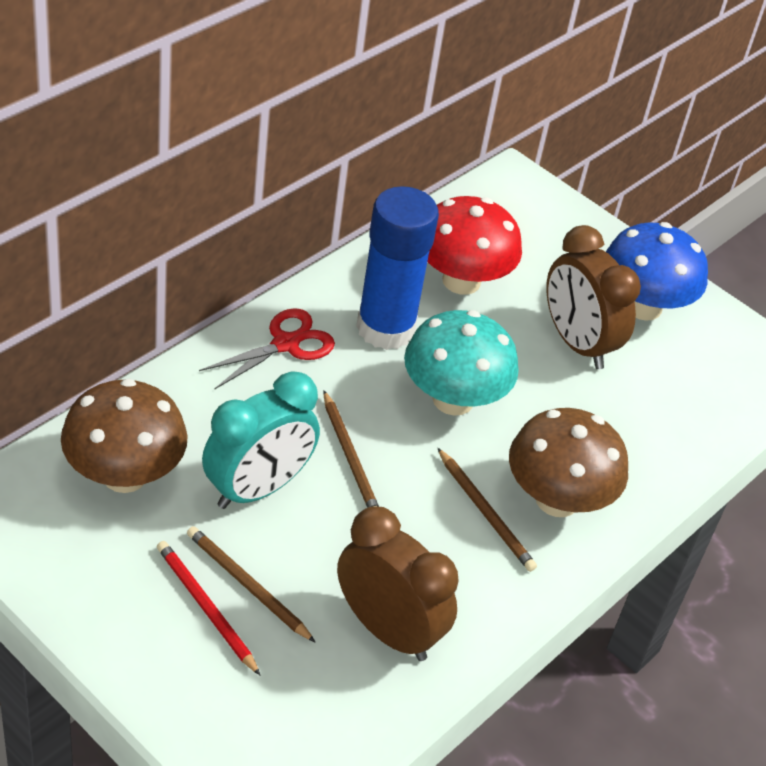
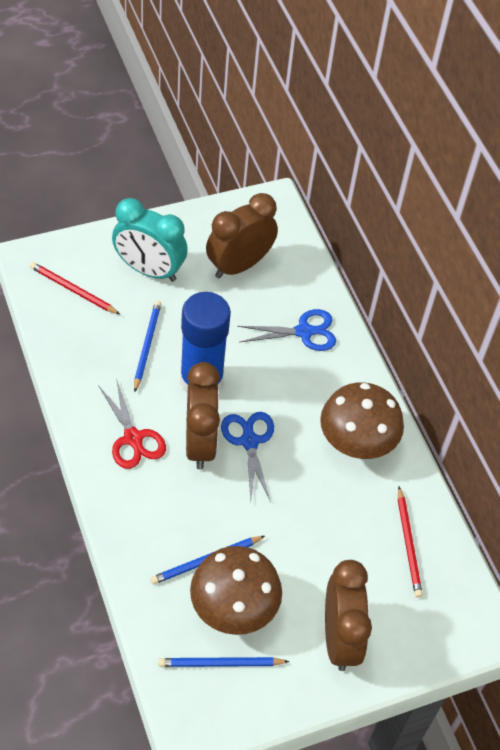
blue mushroom: [606,222,708,321] = 1 -> none = 0
blue pencil: none = 0 -> [134,301,161,392] [150,536,265,584] [158,657,289,667] = 3
blue scissors: none = 0 -> [221,412,274,502] [237,309,336,351] = 2
brown clock: [337,506,459,661] [546,225,641,369] = 2 -> [186,362,220,469] [206,193,278,278] [325,560,372,671] = 3
brown pencil: [187,526,315,642] [324,391,379,508] [438,448,537,572] = 3 -> none = 0
red mushroom: [427,196,522,295] = 1 -> none = 0
red pencil: [157,541,261,676] = 1 -> [30,262,120,314] [398,487,423,598] = 2
turquoise mushroom: [404,310,519,416] = 1 -> none = 0

